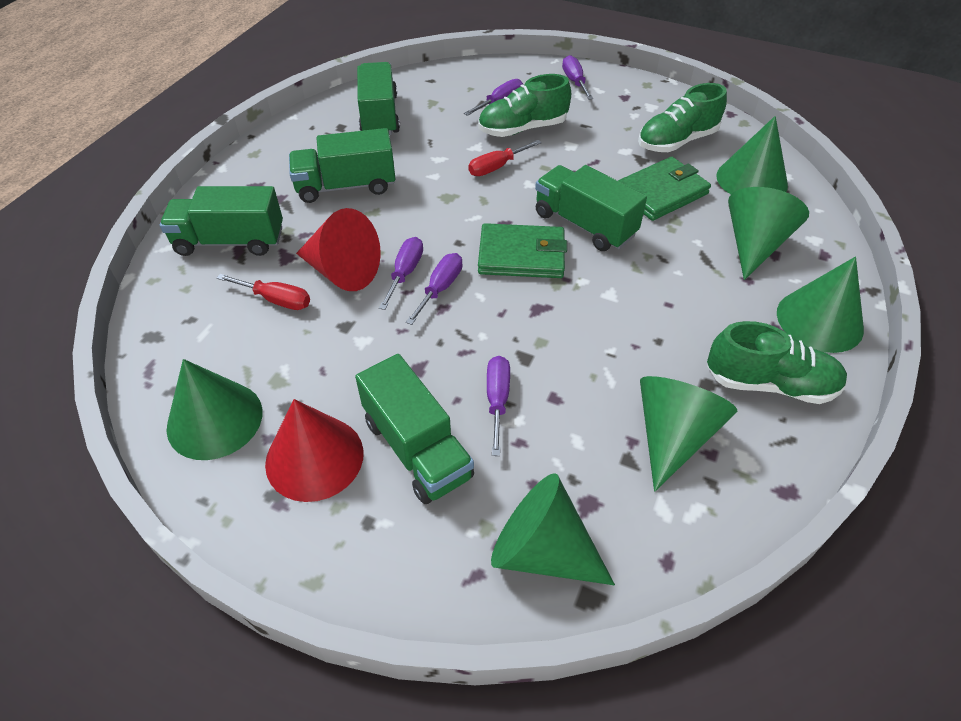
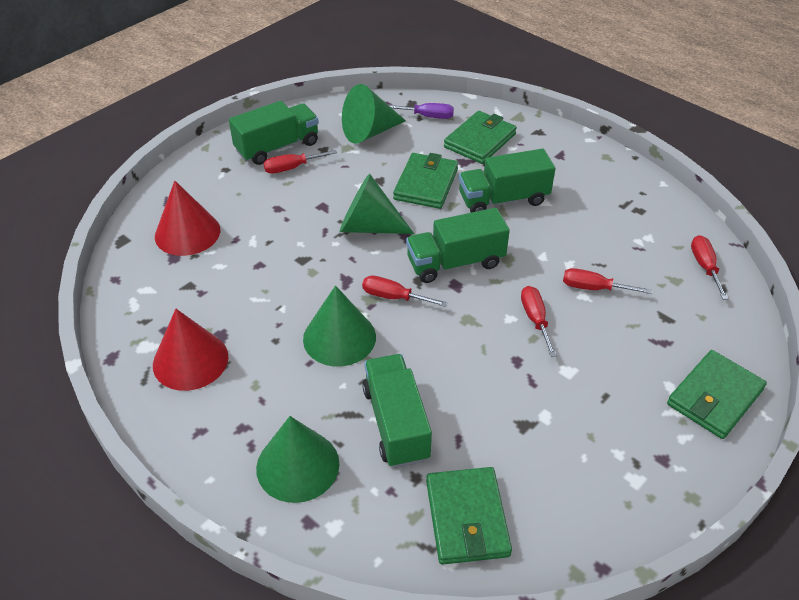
green cone: [167,359,262,460] [491,473,615,585] [640,376,738,492] [716,116,788,194] [728,187,809,280] [777,257,864,353] = 6 -> [256,416,339,503] [303,285,376,366] [340,173,414,234] [342,84,406,144] = 4
green shoe: [478,74,571,137] [638,83,727,152] [707,321,847,404] = 3 -> none = 0
green truck: [160,186,283,256] [289,128,395,203] [355,354,474,504] [357,62,400,135] [535,165,647,251] = 5 -> [229,101,319,165] [362,354,432,468] [406,208,510,283] [459,148,556,213] = 4
green wallet: [478,223,567,278] [618,157,711,221] = 2 -> [393,153,458,209] [426,467,512,565] [444,111,517,164] [667,350,767,439] = 4
purple screwdriver: [379,237,423,310] [406,253,462,325] [464,79,523,116] [487,356,510,456] [562,55,593,100] = 5 -> [389,103,454,119] = 1
red screwdriver: [217,274,310,310] [468,140,542,176] = 2 -> [263,150,337,174] [362,276,448,307] [521,286,557,357] [563,268,652,294] [691,235,729,300] = 5

